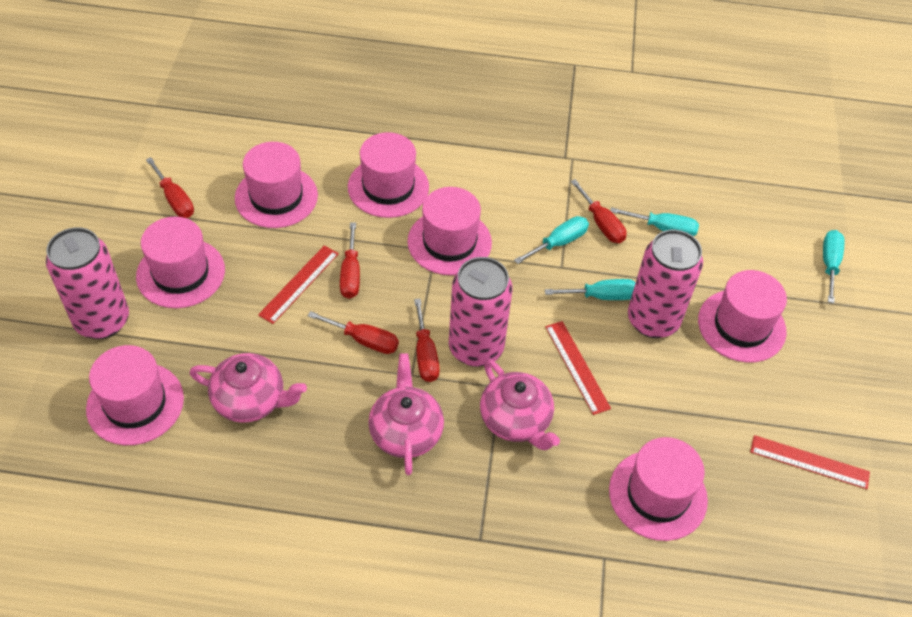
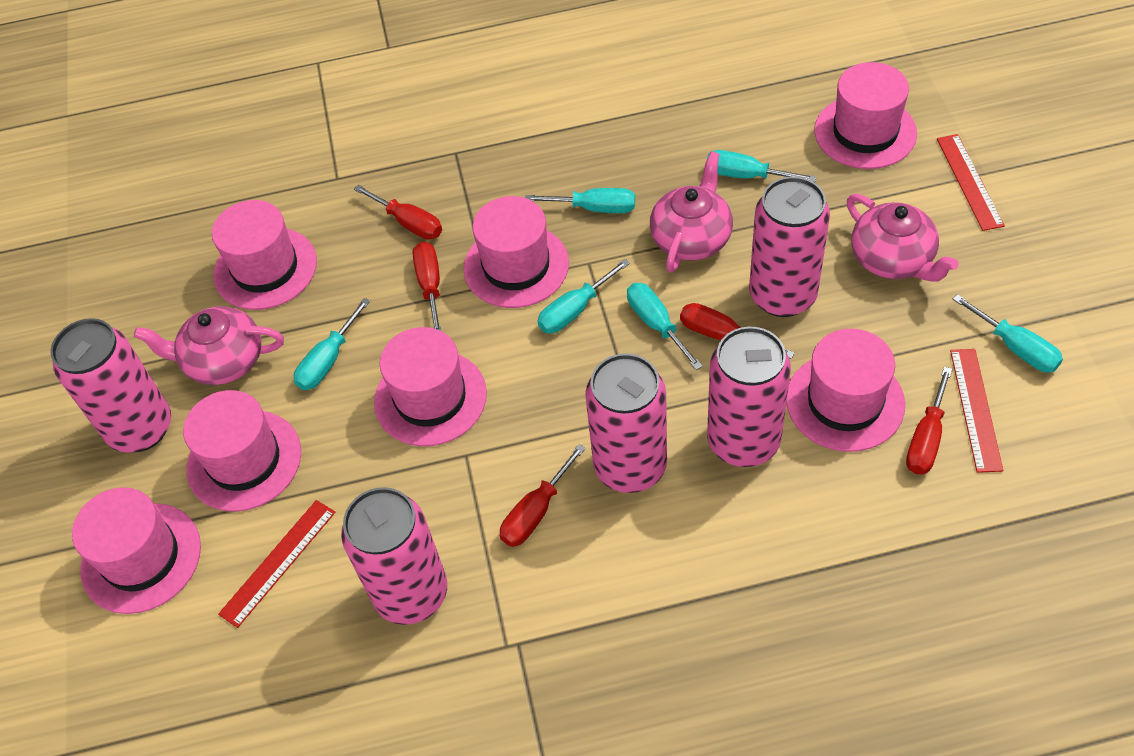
pink can: [46,227,129,339] [449,257,512,367] [628,230,703,338] = 3 -> [50,318,171,453] [341,487,447,625] [585,353,667,493] [707,327,791,467] [749,177,830,317] = 5
turquoise screwdriver: [514,216,589,264] [545,279,636,300] [610,207,699,236] [823,230,844,303] = 4 -> [294,298,370,390] [525,188,635,213] [537,259,630,333] [627,283,703,370] [706,150,817,183] [953,294,1063,372] = 6

